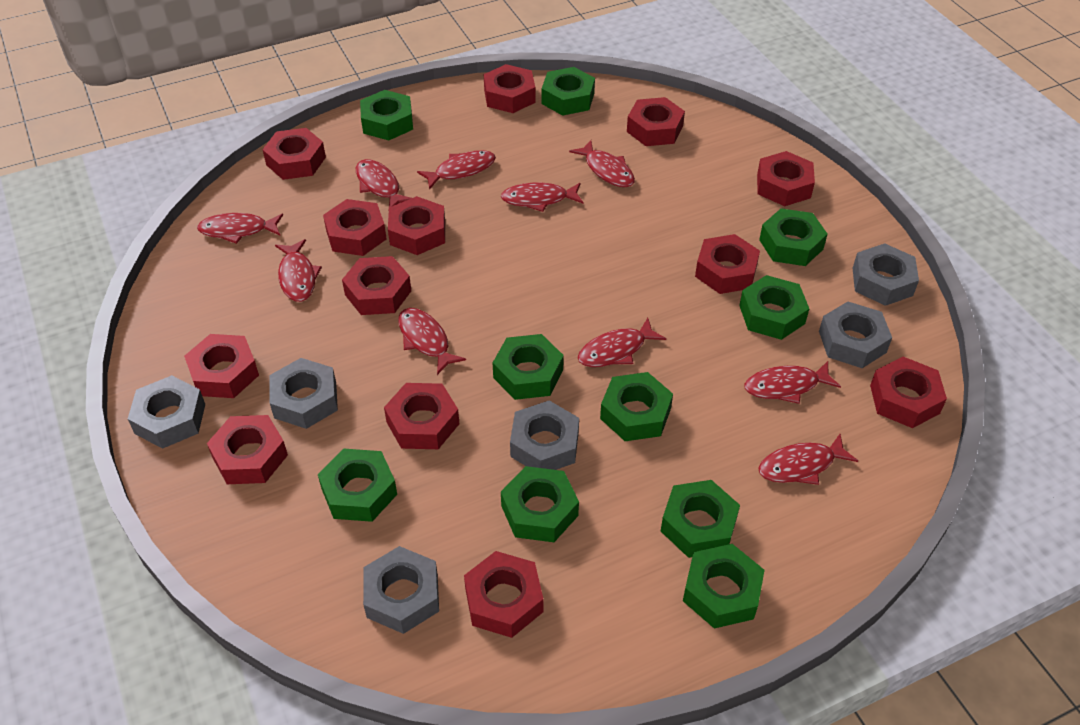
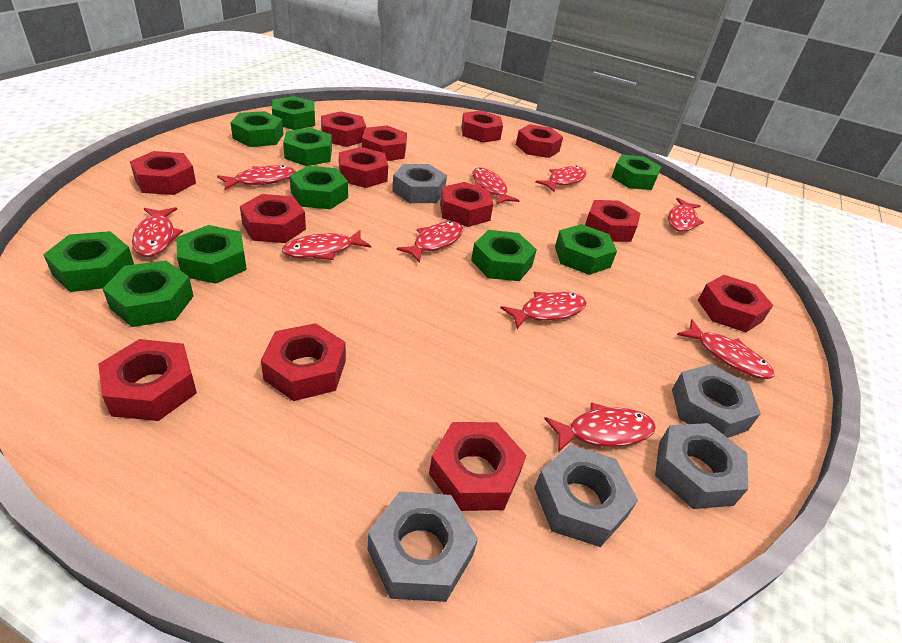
grey nut: [128,375,205,449] [270,358,338,429] [363,546,439,634] [510,401,579,470] [819,302,892,368] [853,243,919,306] = 6 -> [368,491,478,602] [392,164,447,203] [534,445,638,547] [655,423,748,509] [672,364,761,438] = 5

